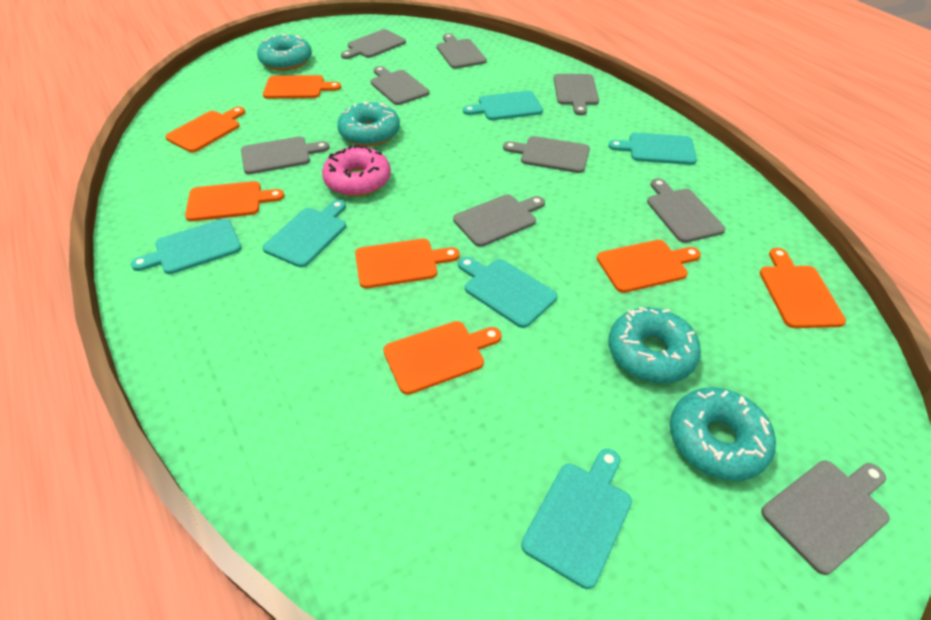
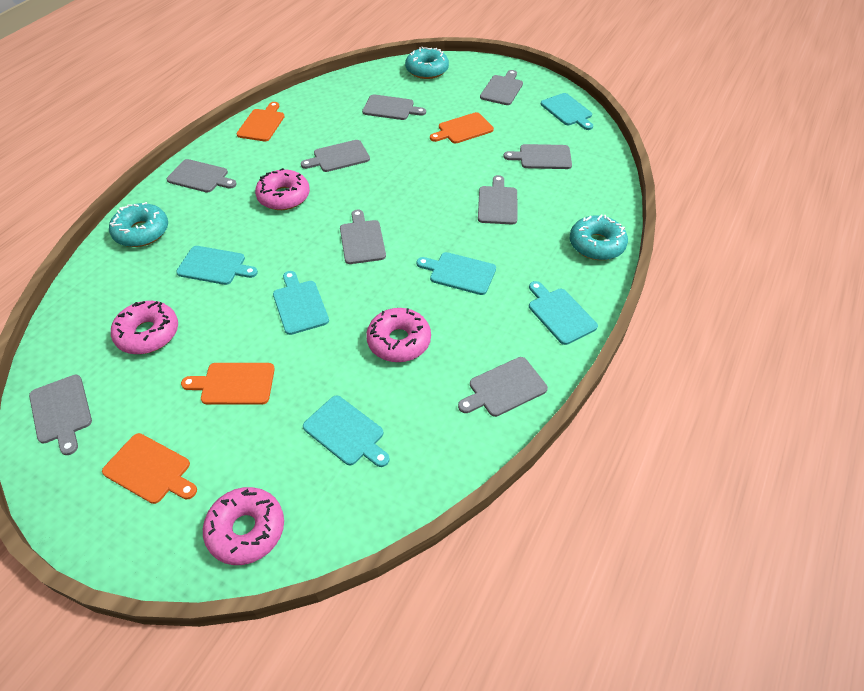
orange cutting board: [165,107,245,153] [185,181,284,221] [263,75,341,99] [355,239,460,289] [383,321,502,395] [597,240,701,293] [759,248,846,328] = 7 -> [102,433,197,504] [181,363,275,405] [236,102,285,141] [430,112,494,143] = 4
pink donut: [322,144,391,196] = 1 -> [111,301,178,354] [203,487,284,565] [255,168,310,210] [366,308,431,362] = 4
turquoise donut: [257,34,312,70] [337,101,400,146] [609,307,701,383] [670,387,776,481] = 4 -> [109,202,168,247] [405,47,449,79] [570,214,628,260] = 3

